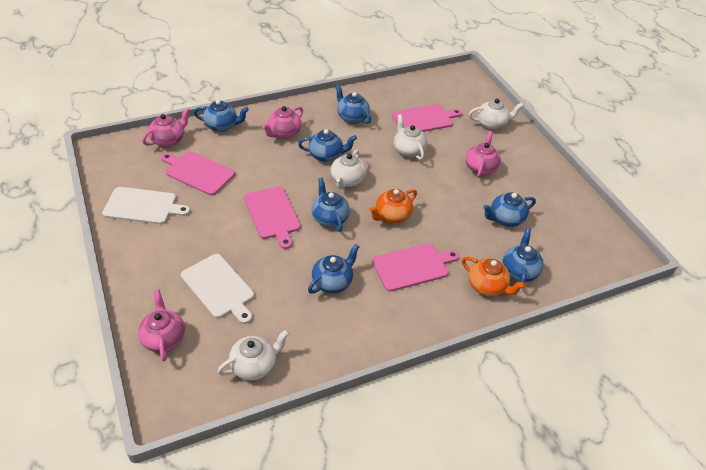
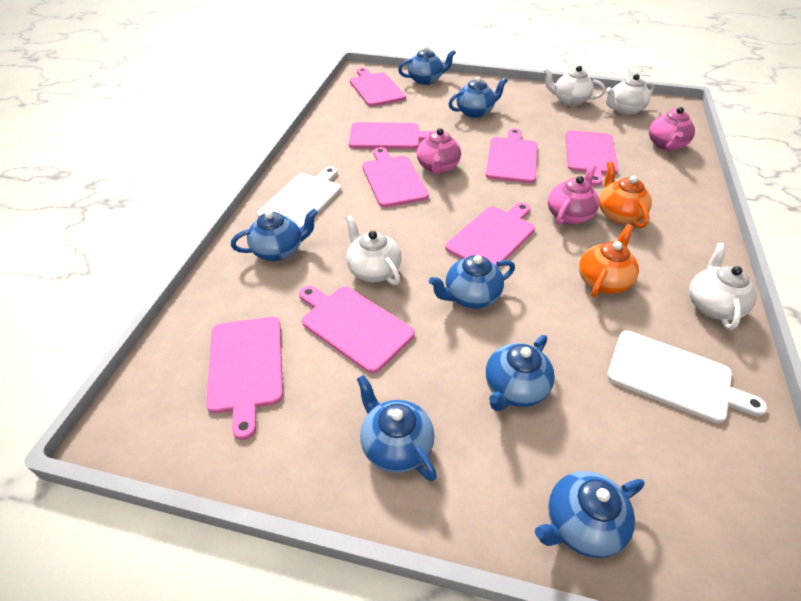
pink cutting board: [161,151,235,195] [244,186,301,249] [372,243,459,291] [392,104,462,132] = 4 -> [206,317,283,440] [299,286,415,373] [349,122,435,149] [350,68,406,107] [362,147,429,208] [445,202,535,266] [486,128,537,183] [565,130,619,186] = 8
pink teapot: [138,290,185,362] [142,107,190,147] [262,106,303,138] [466,131,501,178] = 4 -> [417,128,461,174] [548,165,599,225] [649,107,695,151] = 3

